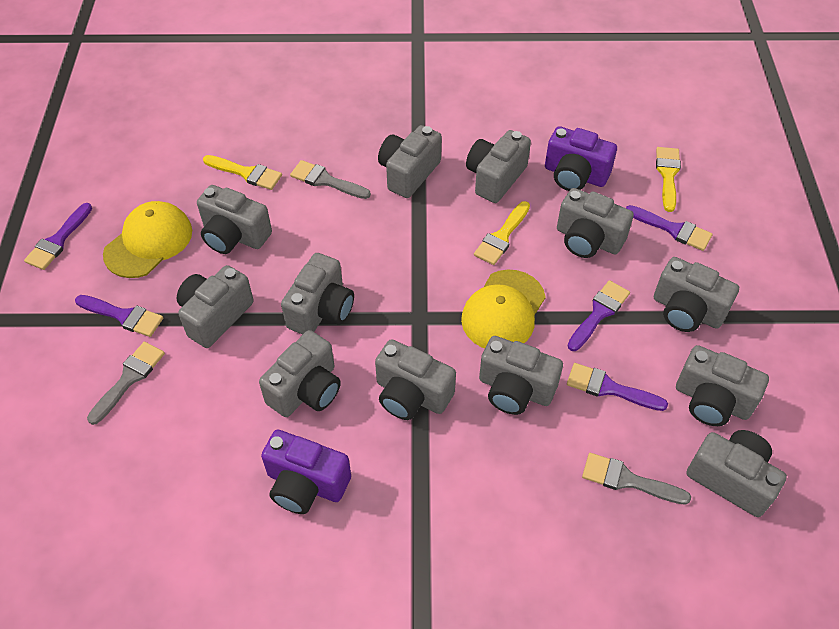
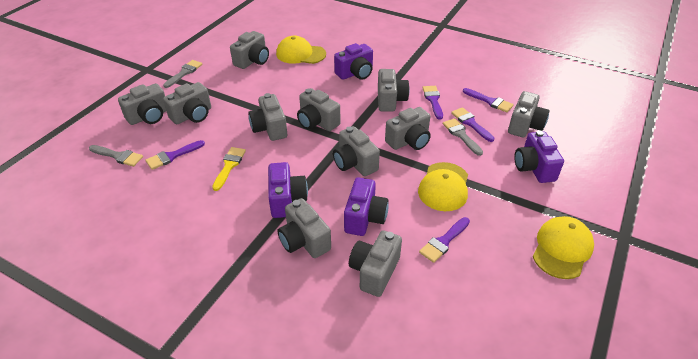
grey camera: [177,265,254,348] [197,185,272,254] [259,330,341,417] [281,253,354,334] [375,339,456,420] [378,125,442,198] [466,130,531,203] [479,336,563,415] [557,188,634,258] [654,257,739,332] [676,345,769,426] [687,430,787,517] = 12 -> [118,84,166,125] [163,82,211,124] [230,31,269,69] [248,93,287,141] [277,198,331,258] [297,88,341,131] [333,126,380,176] [349,230,402,297] [378,69,410,112] [385,107,431,150] [508,91,549,137] = 11
purple camera: [261,430,351,514] [545,126,617,191] = 2 -> [268,162,308,218] [334,43,373,80] [344,177,389,236] [514,130,564,183] = 4
yellow brush: [203,155,282,190] [474,201,530,265] [656,147,681,212] = 3 -> [212,147,246,191] = 1
yellow cap: [103,201,192,278] [461,270,546,348] = 2 -> [276,36,326,64] [418,162,468,211] [533,216,594,279] = 3

